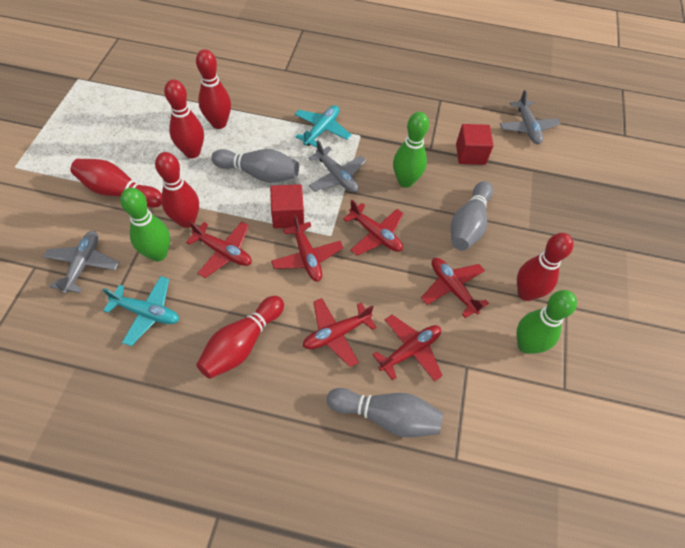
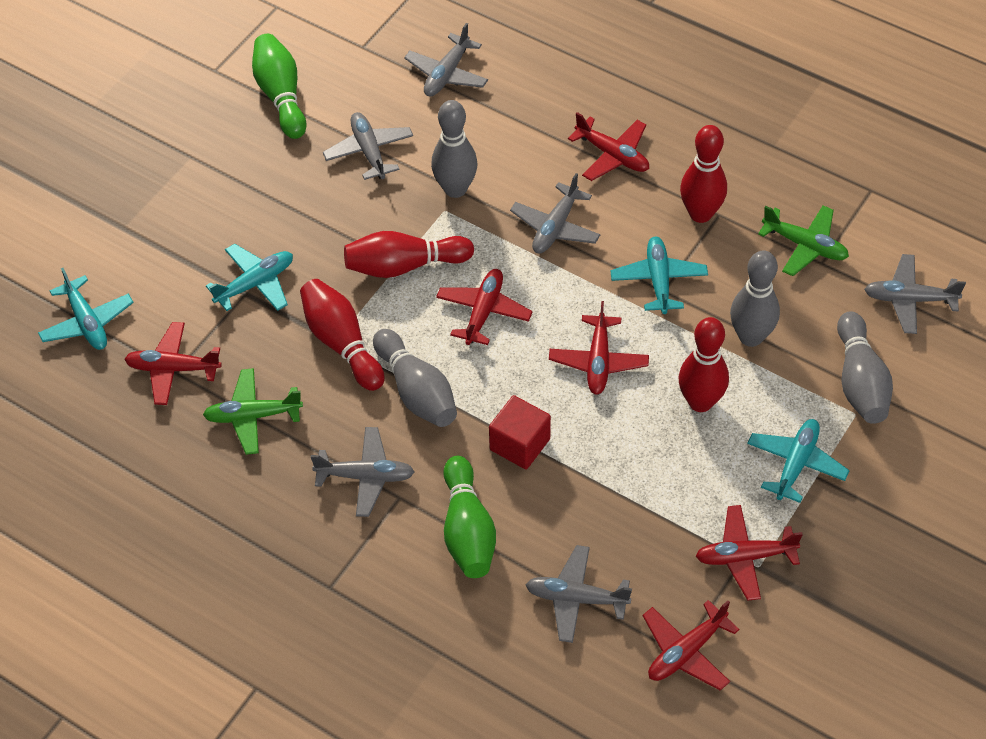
green bowling pin: [120,188,170,262] [393,112,429,188] [517,290,577,354] = 3 -> [252,34,306,139] [444,456,496,578] = 2
green plane: none = 0 -> [203,368,303,455] [758,205,849,276] = 2
grey bowling pin: [211,149,299,183] [327,388,443,438] [451,181,493,251] = 3 -> [373,329,457,427] [431,100,477,198] [730,250,780,347] [837,311,893,424] = 4
grey plane: [43,231,119,294] [308,140,366,193] [500,90,560,144] = 3 -> [311,427,414,517] [323,112,413,180] [404,23,488,97] [510,173,600,253] [526,545,632,643] [864,254,966,334] = 6
red bowling pin: [70,159,162,208] [155,152,199,228] [164,80,204,159] [196,49,231,129] [196,296,284,379] [517,233,574,301] = 6 -> [300,279,385,391] [344,231,474,278] [678,317,729,412] [680,125,727,223] = 4
red cube: [270,184,304,228] [456,124,494,165] = 2 -> [489,395,551,470] = 1
turquoise plane: [102,276,179,346] [295,105,351,148] = 2 -> [38,268,133,350] [206,244,293,311] [610,236,708,314] [747,419,850,503] = 4

